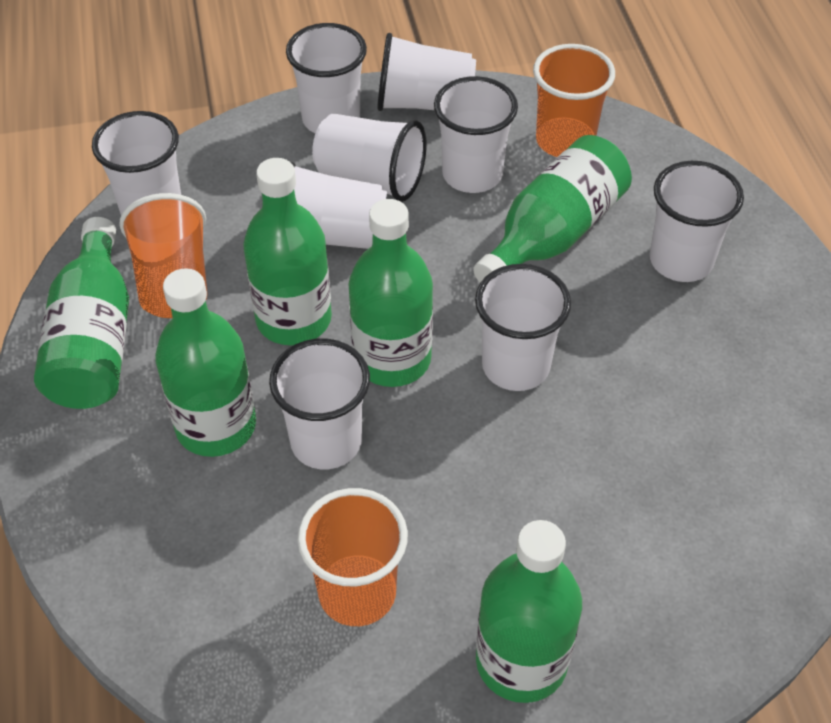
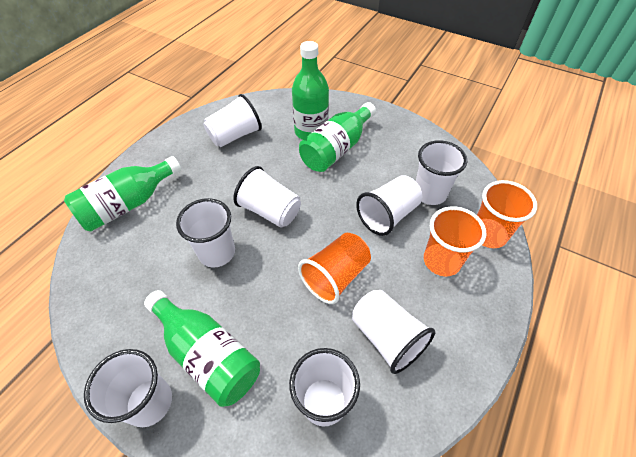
green bottle: [34,217,129,409] [155,268,256,457] [243,158,332,345] [349,199,433,387] [473,135,632,283] [476,520,582,703] = 6 -> [64,156,181,232] [144,290,260,407] [292,41,329,140] [299,102,376,172] = 4
white cup: [92,111,181,215] [269,339,370,469] [286,23,367,133] [291,162,387,249] [312,114,426,202] [377,33,476,111] [434,76,518,193] [475,264,571,391] [650,161,744,282] = 9 -> [84,349,172,427] [176,198,235,268] [203,94,262,147] [233,166,301,228] [289,348,360,426] [352,290,435,374] [356,175,422,236] [416,140,467,205] = 8

